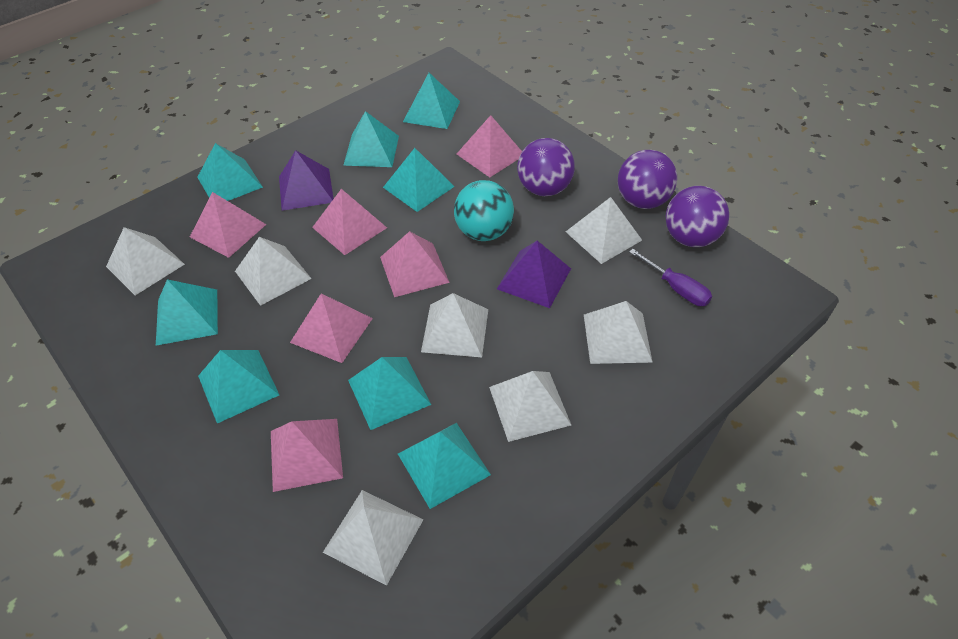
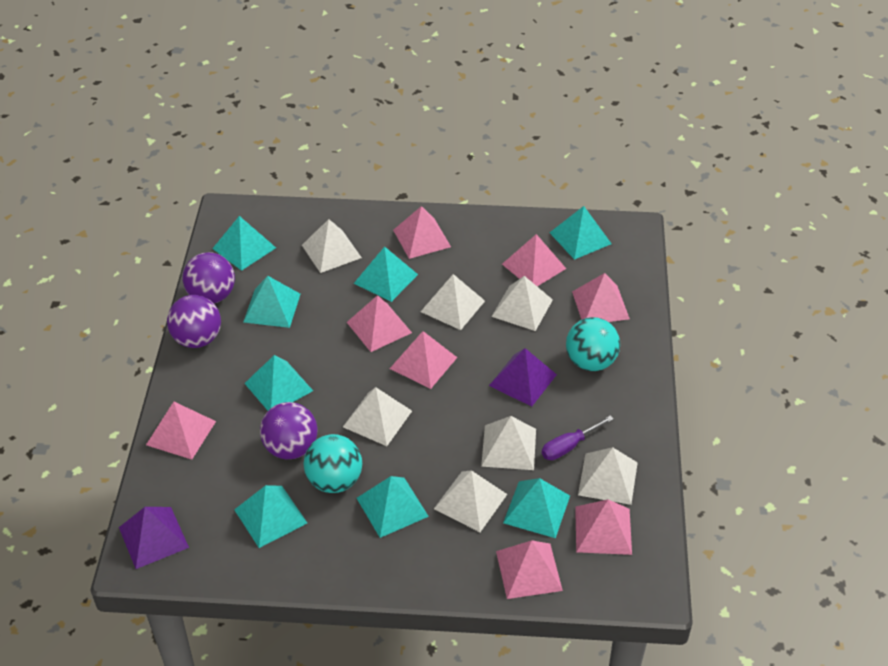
pink pyramid: [190,192,267,258] [271,419,343,492] [290,293,373,363] [312,189,387,255] [380,231,450,297] [457,115,522,177] = 6 -> [146,402,216,460] [347,295,412,352] [390,331,457,389] [393,206,451,259] [496,540,563,599] [502,234,566,286] [572,273,630,322] [575,499,632,555] = 8
turquoise ball: [454,180,514,241] = 1 -> [303,434,362,493] [566,317,620,371] = 2

